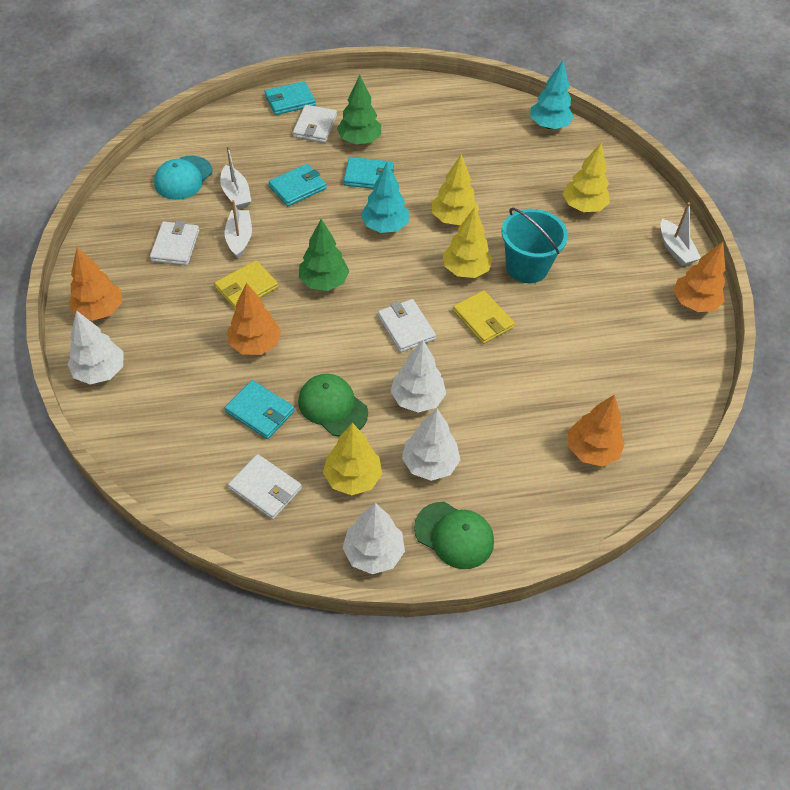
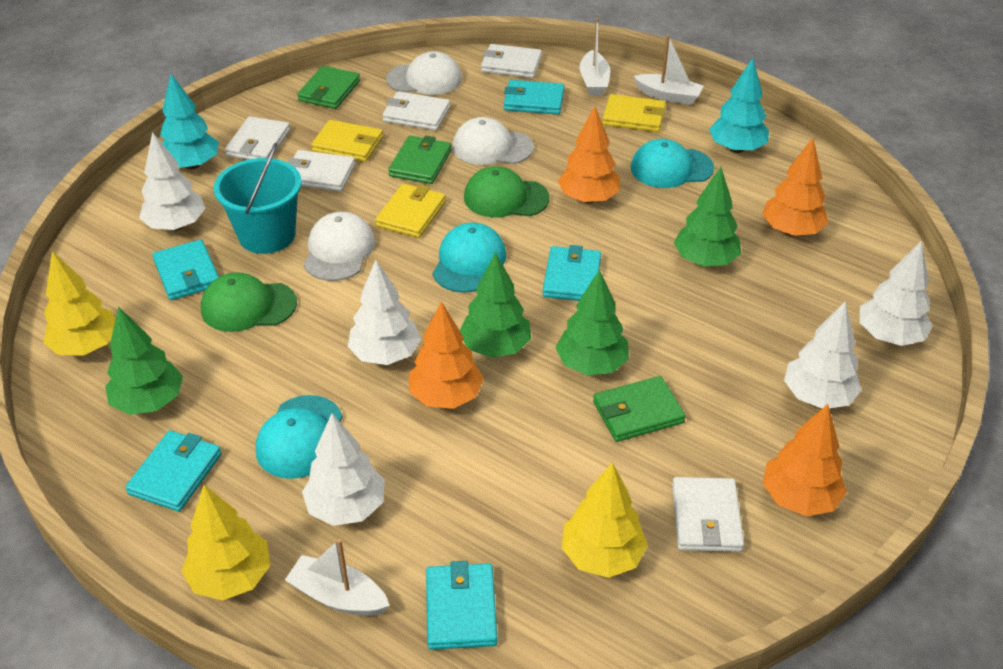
green tree: [299,219,350,291] [337,75,381,144] = 2 -> [105,307,183,415] [460,252,531,358] [556,269,629,375] [674,167,741,266] = 4
green wallet: none = 0 -> [297,66,360,109] [388,136,451,184] [593,376,686,442] = 3
turquoise cap: [154,156,212,200] = 1 -> [256,395,343,479] [432,223,506,293] [631,139,714,188] = 3
turquoise wallet: [225,380,295,439] [264,81,316,115] [269,164,326,206] [344,157,394,189] = 4 -> [125,430,222,512] [152,240,219,300] [426,561,497,650] [504,80,564,114] [542,245,601,301] = 5
white cap: none = 0 -> [304,212,375,281] [386,51,462,95] [452,117,534,165] = 3
white tree: [67,310,124,384] [343,503,405,574] [390,340,446,413] [402,409,460,481] = 4 -> [139,132,205,231] [302,413,385,526] [348,260,421,365] [784,301,862,408] [860,241,933,346] = 5
white wallet: [150,221,200,266] [228,454,302,520] [293,105,337,143] [378,299,436,352] = 4 -> [225,116,290,160] [287,150,355,192] [382,91,450,131] [481,44,542,78] [672,477,744,552] = 5
yellow tree: [323,423,382,495] [432,154,479,225] [443,207,493,278] [563,143,610,212] = 4 -> [43,251,116,356] [181,485,270,601] [562,463,648,578] = 3
yellow wallet: [215,260,278,310] [453,290,515,344] = 2 -> [311,120,383,162] [375,183,446,238] [602,94,666,132] = 3

